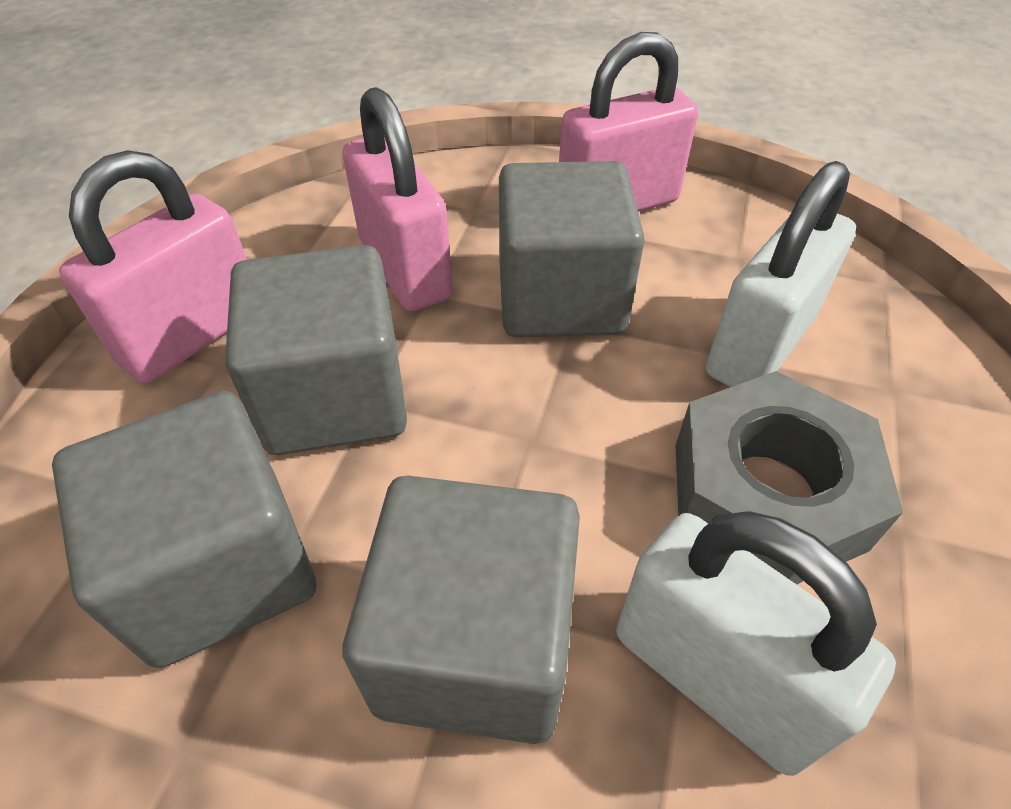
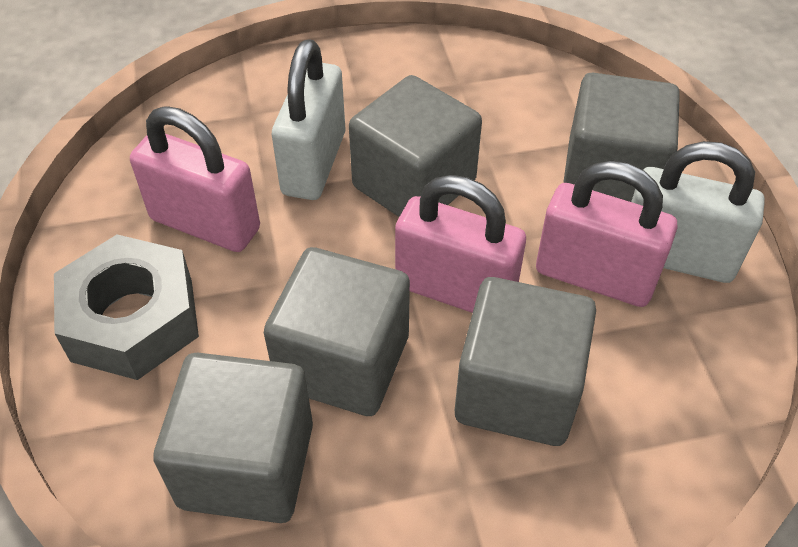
grey cube: [52,391,316,668] [225,245,407,455] [343,476,580,744] [499,161,645,337] = 4 -> [153,353,313,523] [264,247,410,416] [349,75,482,217] [455,277,596,446] [563,73,680,202] = 5

